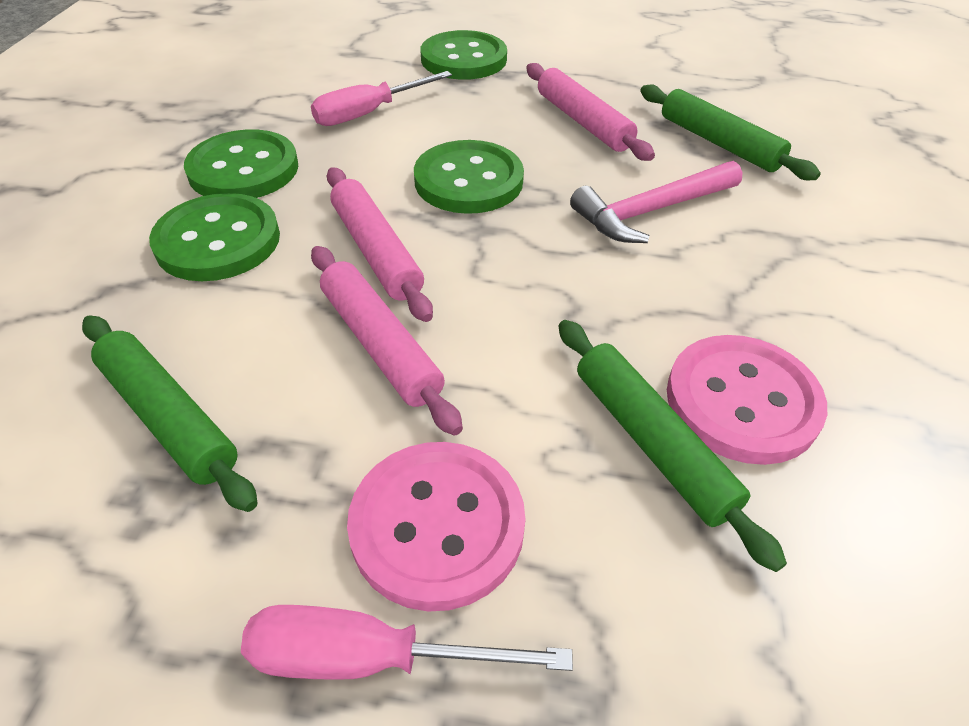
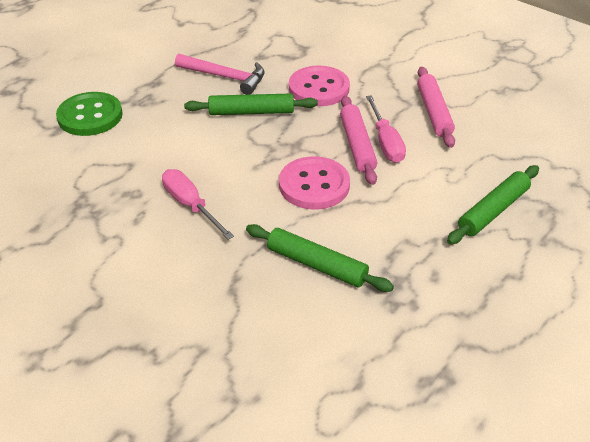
green button: [149,193,280,281] [184,129,298,198] [414,140,524,214] [421,30,507,80] = 4 -> [56,92,123,136] = 1
pink rolling pin: [311,246,463,435] [327,167,433,322] [526,63,655,161] = 3 -> [340,96,377,185] [417,67,455,148] = 2

